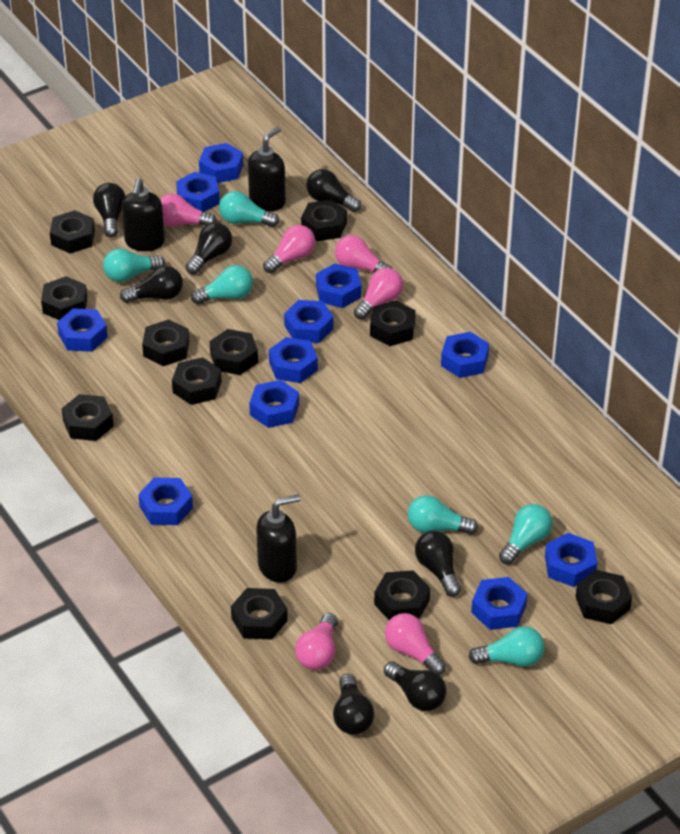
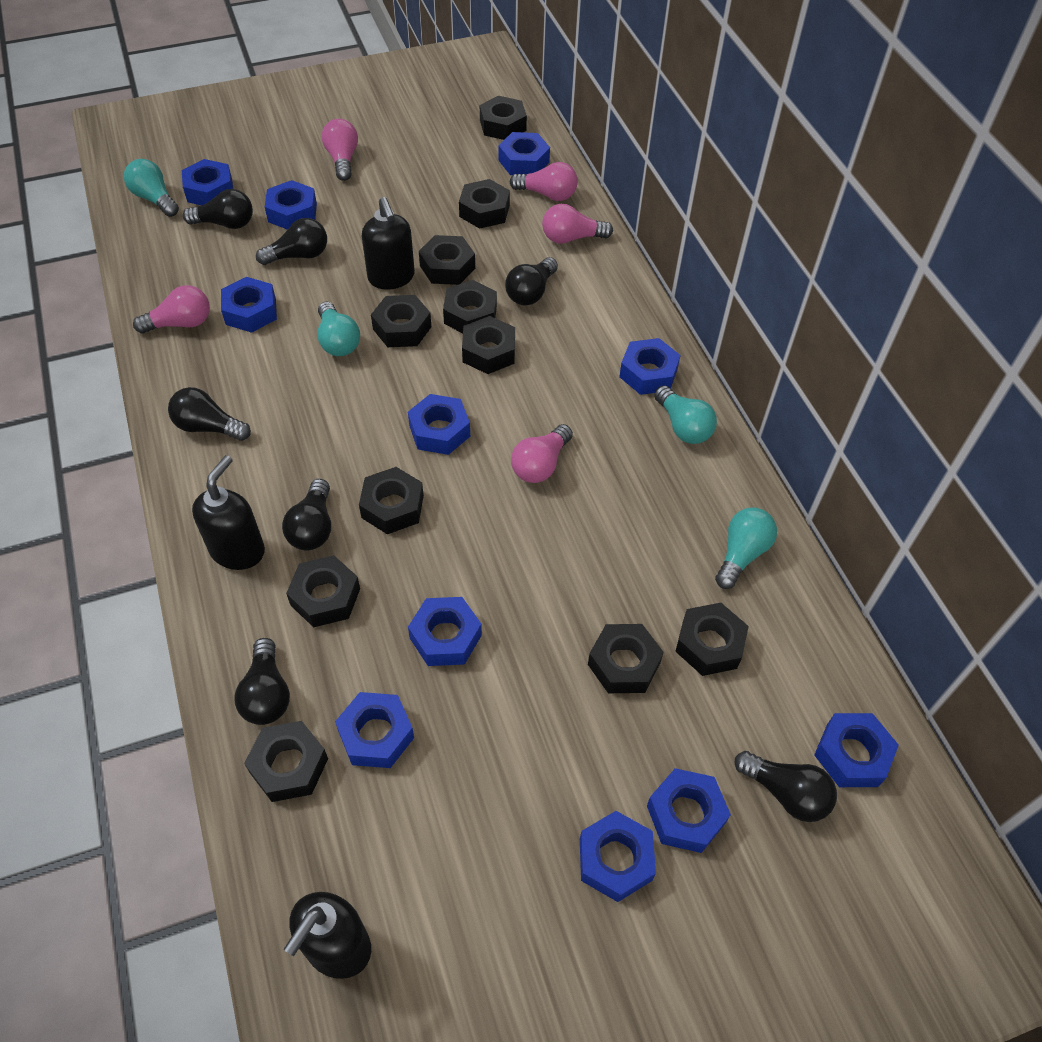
pink light bulb: [160,194,217,227] [263,225,315,274] [295,613,338,670] [335,235,392,273] [354,268,403,320] [385,613,446,675] = 6 -> [133,285,210,334] [322,119,358,181] [510,162,578,201] [511,424,573,483] [542,204,613,244] = 5
turquoise light bulb: [103,248,165,282] [191,265,253,304] [219,191,280,227] [408,495,478,535] [469,626,545,667] [499,504,552,565] = 6 -> [124,159,179,217] [318,302,360,356] [654,385,717,444] [715,507,777,589] = 4

